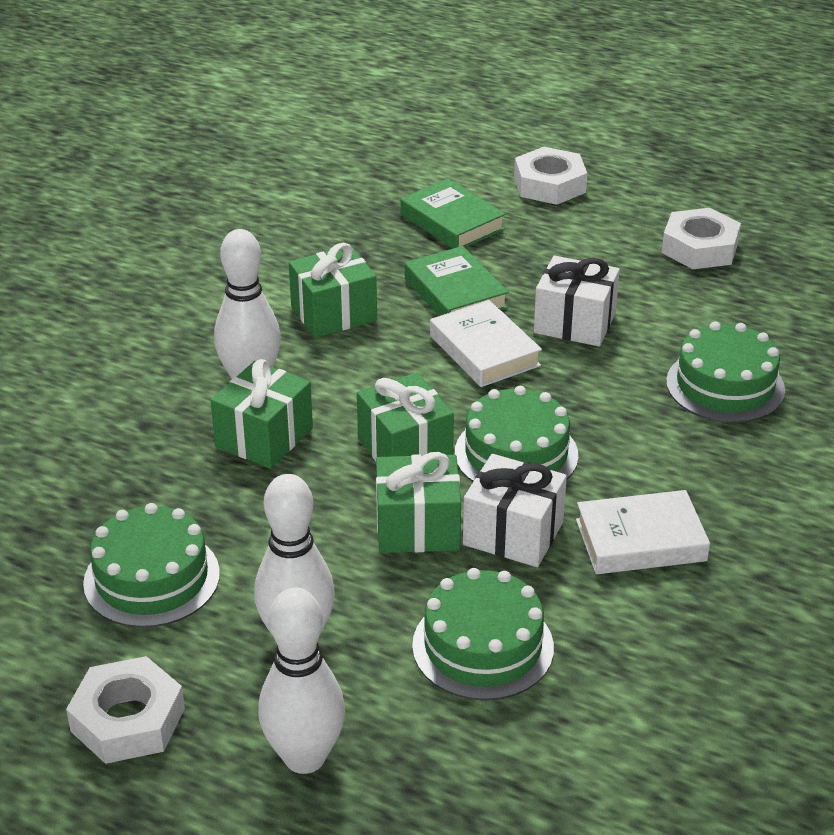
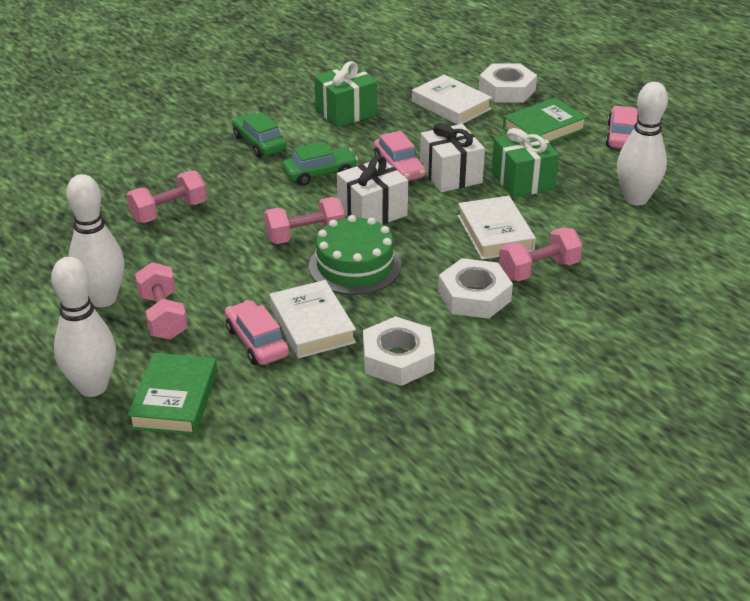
green cake: [83,503,220,628] [412,568,554,700] [455,386,578,482] [666,322,785,423] = 4 -> [309,215,401,295] = 1
green car: none = 0 -> [232,113,286,158] [282,142,358,186] = 2
green gift: [211,359,313,469] [289,243,377,338] [357,372,454,461] [376,452,461,553] = 4 -> [314,61,377,127] [491,128,559,198] = 2
pink car: none = 0 -> [225,300,289,365] [374,131,426,181] [606,106,639,148] = 3
pink dumbbell: none = 0 -> [126,170,207,223] [135,262,188,340] [264,197,345,244] [499,228,583,281] = 4
white book: [430,300,542,387] [576,490,710,574] = 2 -> [269,280,356,358] [412,75,492,125] [458,196,536,260] = 3

